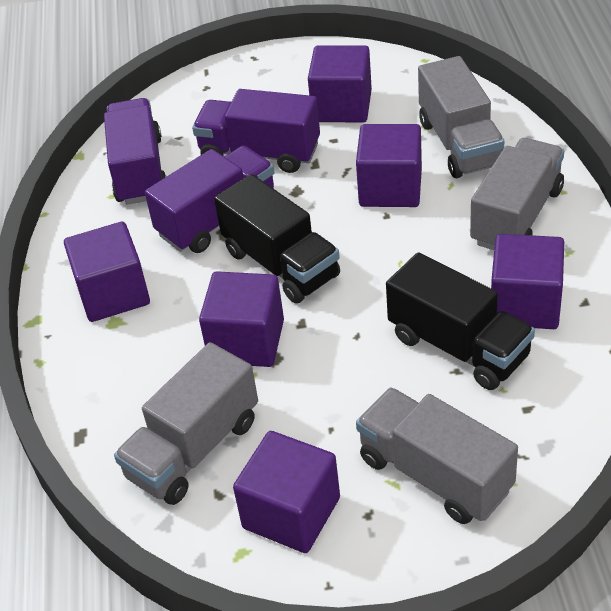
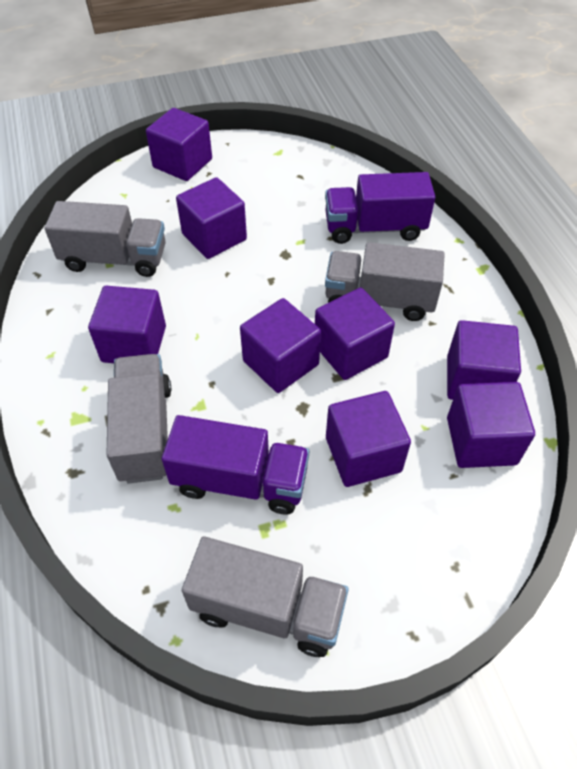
black truck: [214,174,340,303] [386,252,535,390] = 2 -> none = 0
purple cube: [64,222,150,322] [199,271,284,367] [233,431,340,553] [308,46,372,123] [356,124,422,207] [491,234,564,329] = 6 -> [88,286,166,363] [146,108,212,181] [176,177,247,259] [240,298,321,393] [315,288,395,380] [326,391,411,487] [447,320,521,400] [447,382,535,468] = 8
purple truck: [104,98,167,205] [145,146,275,253] [192,89,320,173] = 3 -> [162,415,309,515] [325,172,435,244] = 2

